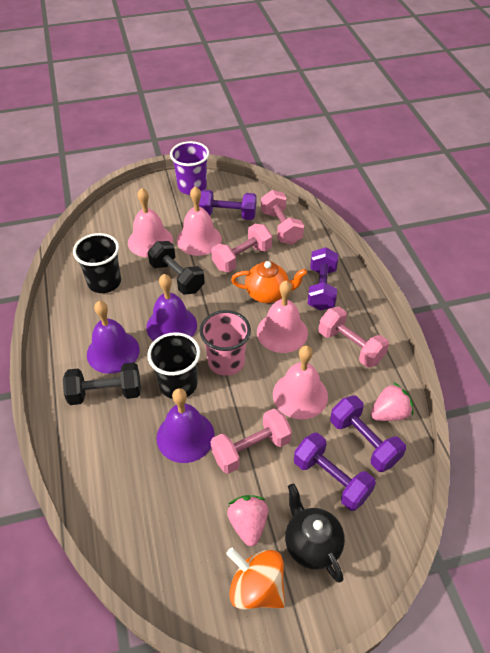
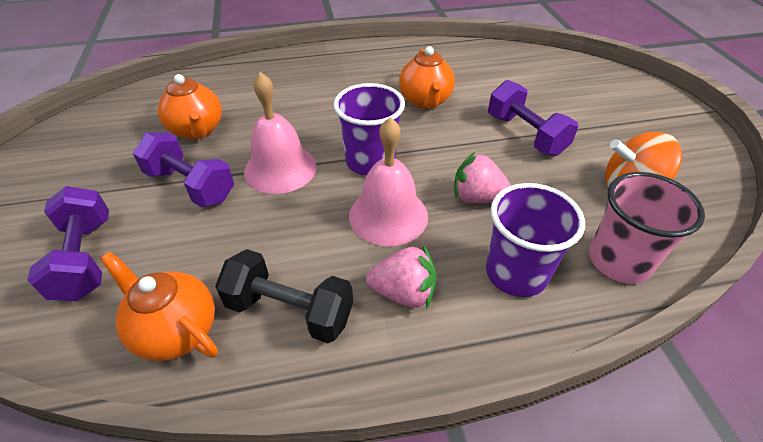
black cup: [73,233,121,293] [147,332,200,399] = 2 -> none = 0
black dumbbell: [63,362,141,405] [148,241,205,295] = 2 -> [215,249,353,343] = 1
black teapot: [285,484,345,582] = 1 -> none = 0
orange teapot: [231,261,307,303] = 1 -> [100,252,218,361] [158,74,222,140] [399,46,455,109] = 3
pink bell: [128,188,173,257] [177,186,222,256] [257,281,308,353] [273,345,328,419] = 4 -> [244,72,317,194] [349,117,428,246] = 2
pink dumbbell: [211,224,272,273] [211,408,292,474] [261,190,304,245] [318,307,389,368] = 4 -> none = 0
purple bell: [87,301,140,374] [146,274,197,341] [156,388,215,463] = 3 -> none = 0
purple cup: [170,141,209,195] = 1 -> [334,83,405,175] [486,183,585,297] = 2
purple dumbbell: [199,189,257,220] [294,433,376,511] [307,247,338,311] [330,396,406,472] = 4 -> [27,186,109,301] [133,132,234,207] [488,80,578,156] = 3

